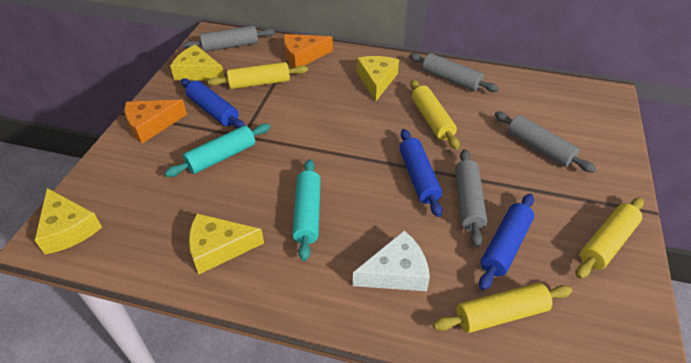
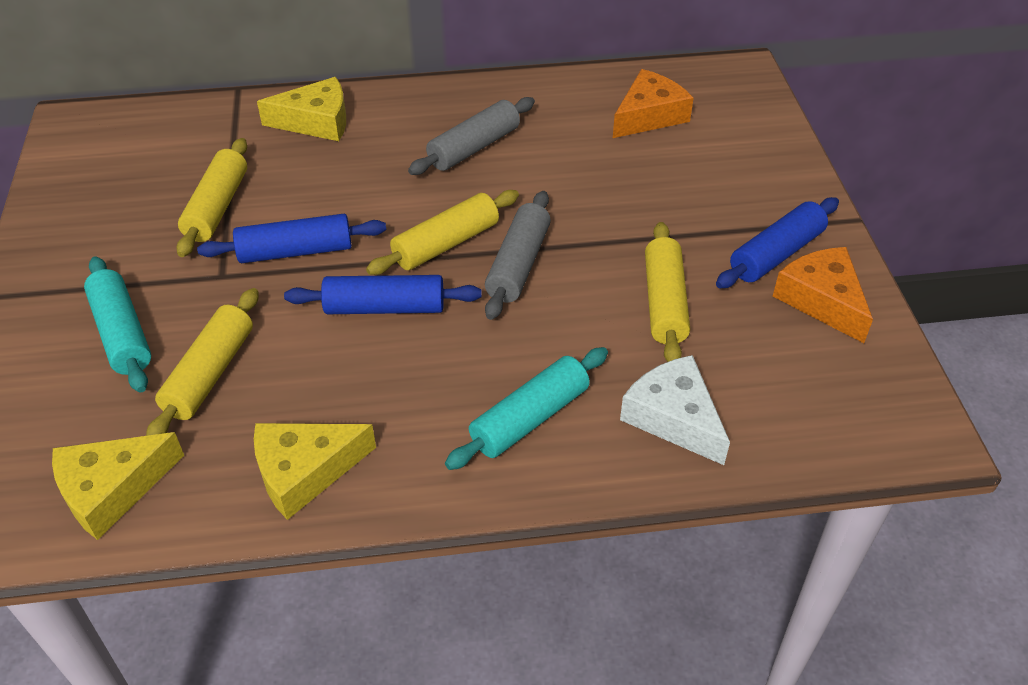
grey rolling pin: [182,25,275,52] [409,53,499,92] [455,149,488,247] [495,111,596,173] = 4 -> [408,97,535,175] [485,191,551,320] = 2
yellow cheese: [35,188,102,254] [170,45,225,81] [189,213,264,274] [357,56,399,101] = 4 -> [52,432,184,540] [254,423,376,520] [257,77,346,141] = 3

